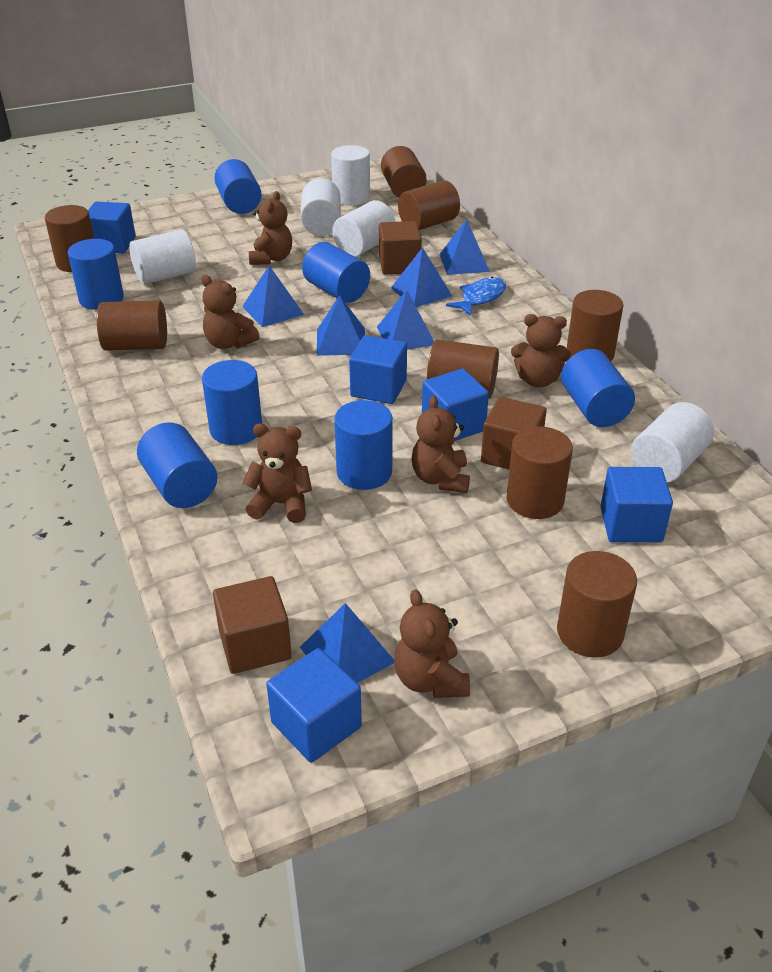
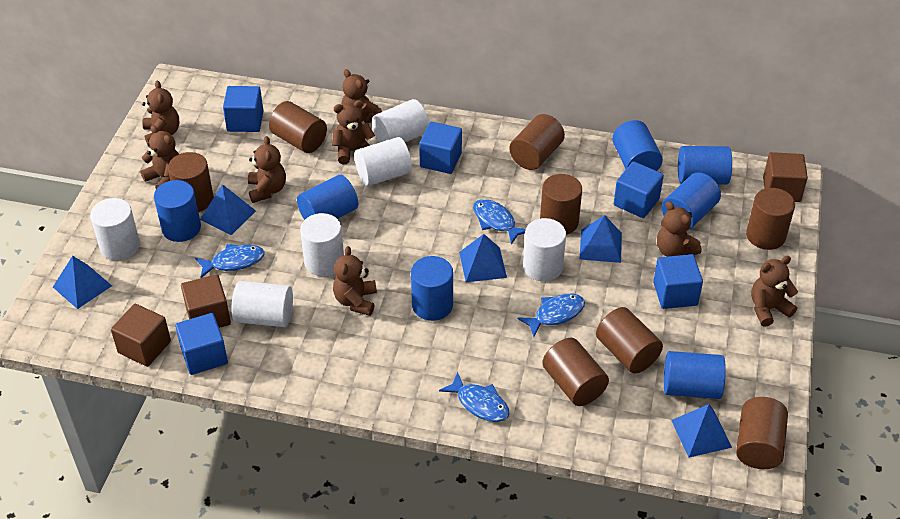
blue fish: [446,277,506,316] = 1 -> [195,244,265,278] [439,372,509,422] [473,199,526,244] [517,294,585,337] = 4
blue pyramid: [242,266,304,327] [300,603,394,683] [317,295,365,356] [377,290,434,349] [391,247,452,307] [439,220,490,275] = 6 -> [53,256,112,309] [200,184,256,235] [459,234,507,282] [580,215,622,263] [671,404,732,458] = 5
brown teddy bear: [201,275,260,349] [242,424,312,523] [249,191,292,265] [394,590,470,698] [412,396,470,493] [511,314,571,387] = 6 -> [140,125,179,189] [142,80,179,144] [248,136,286,203] [332,100,375,164] [333,246,377,316] [341,69,382,123] [657,201,702,257] [751,256,798,327] = 8
white cylinder: [129,229,196,284] [301,178,341,236] [331,145,370,206] [332,200,395,257] [631,402,714,483] = 5 -> [90,198,140,261] [232,281,293,327] [300,213,344,276] [354,137,412,186] [372,99,429,143] [523,218,566,281] = 6

